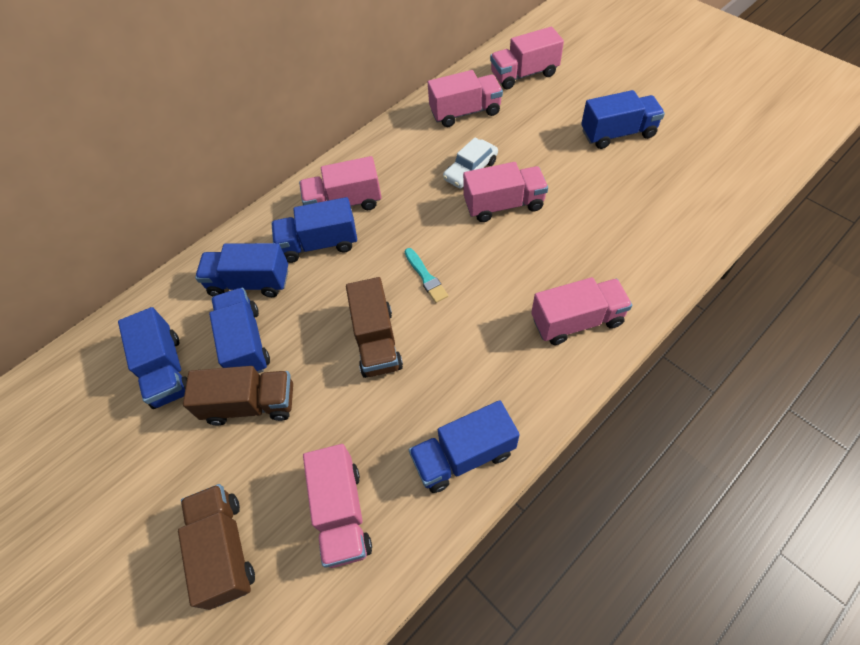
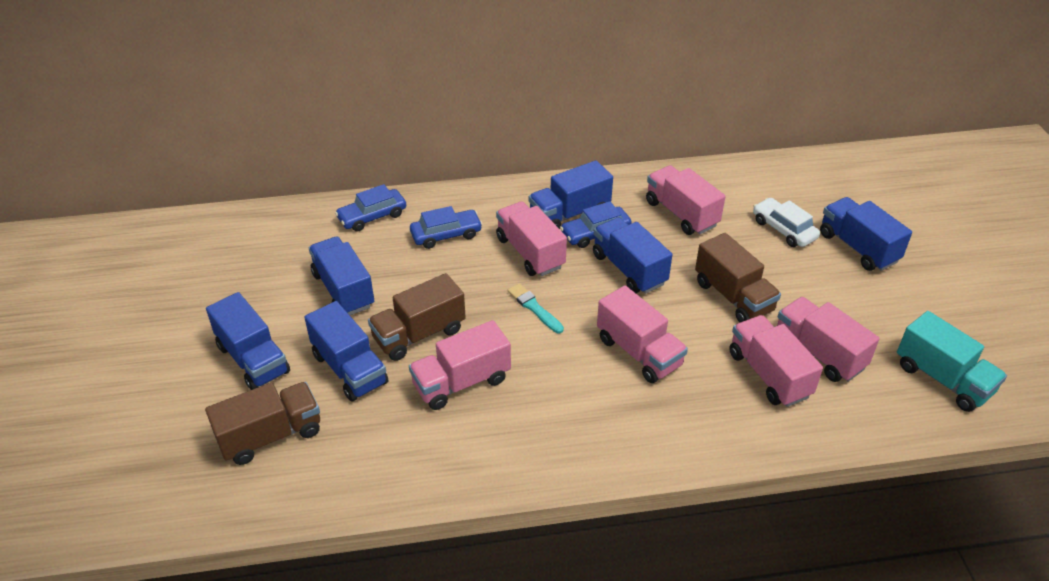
blue car: none = 0 -> [335,184,406,232] [410,206,482,249] [560,201,631,248] = 3
turquoise truck: none = 0 -> [897,311,1007,412] = 1

